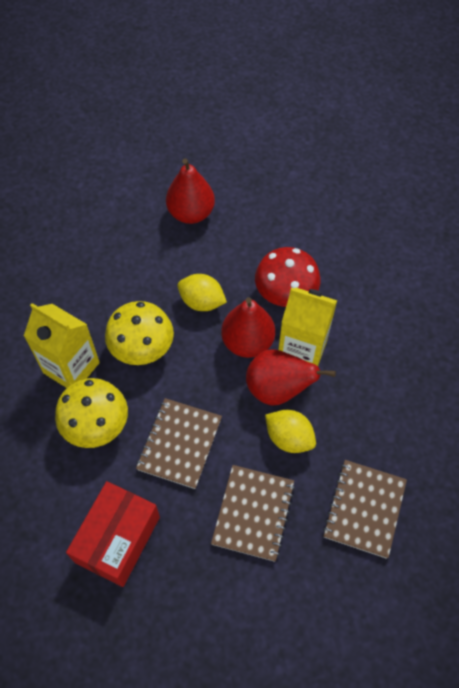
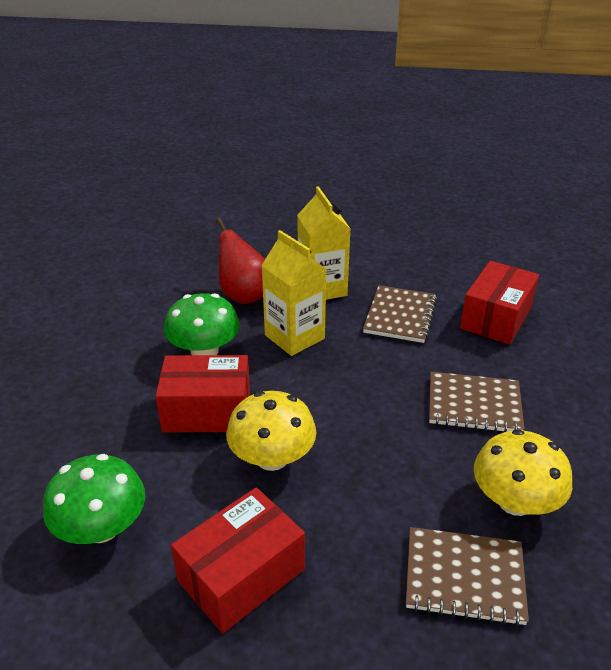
green mushroom: none = 0 -> [43,454,145,544] [164,293,240,355] = 2
red box: [66,481,160,587] = 1 -> [155,355,250,432] [171,487,305,633] [460,261,539,345] = 3
red mushroom: [255,247,321,307] = 1 -> none = 0
red pear: [166,158,215,224] [221,297,275,358] [246,349,336,406] = 3 -> [216,218,265,304] = 1
yellow lemon: [178,274,227,311] [265,410,316,453] = 2 -> none = 0

